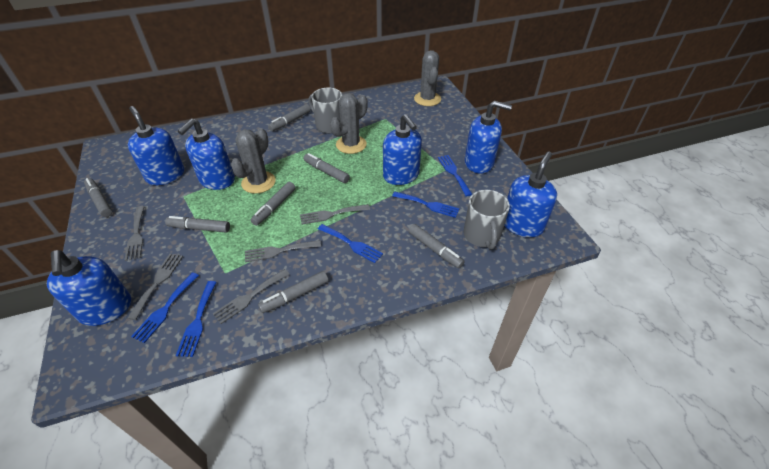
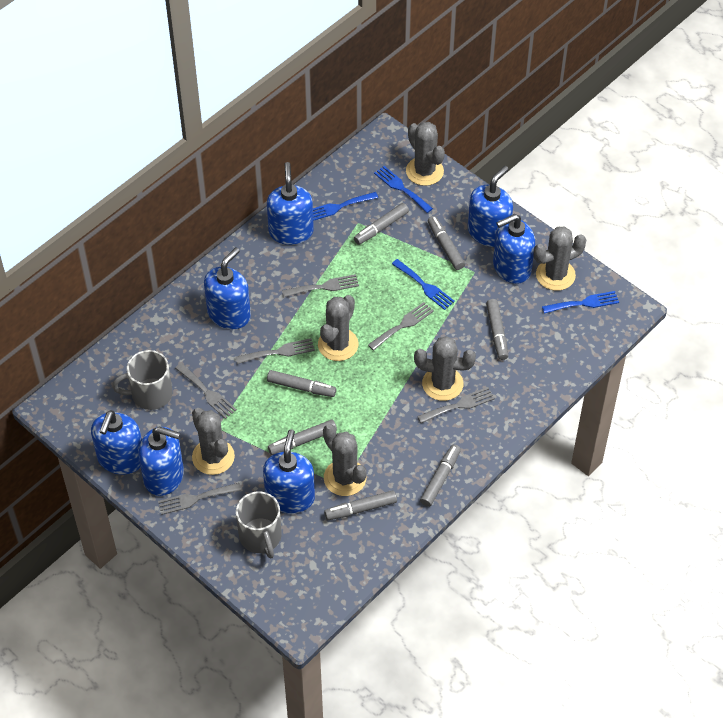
blue fork: [131,272,199,343] [176,281,216,357] [318,224,383,263] [392,192,460,218] [438,155,472,196] = 5 -> [313,192,378,221] [374,166,433,213] [392,259,455,310] [542,291,619,314] = 4
blue soap dispenser: [47,250,131,326] [128,106,184,185] [178,119,235,190] [383,114,422,185] [465,101,512,174] [504,152,557,237] = 6 -> [91,410,142,474] [138,427,184,496] [204,247,251,329] [263,429,315,514] [267,162,314,245] [468,166,513,247] [493,214,535,284] = 7
grey cactus: [231,128,276,194] [330,93,368,154] [414,50,441,106] = 3 -> [192,408,235,475] [318,295,359,361] [323,424,367,496] [406,122,445,186] [414,336,476,401] [533,226,586,291] = 6
grey fork: [125,206,145,261] [128,254,183,320] [213,269,289,324] [245,240,321,263] [300,204,370,225] = 5 -> [158,483,242,515] [175,363,237,419] [236,338,315,364] [282,274,359,297] [368,302,434,351] [417,387,495,423] = 6

